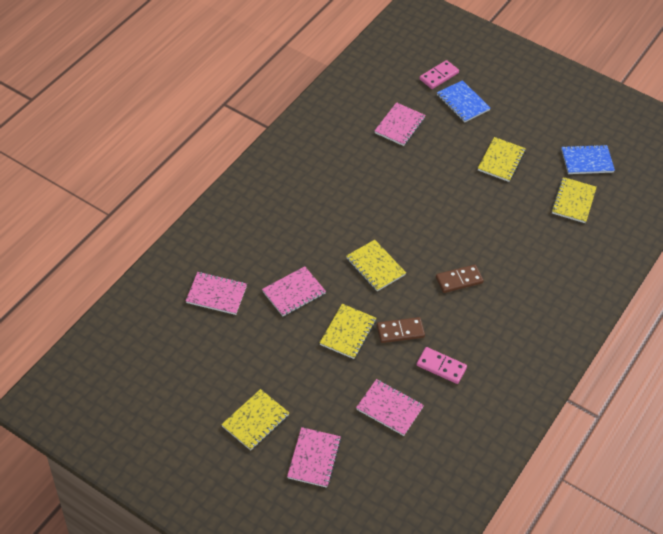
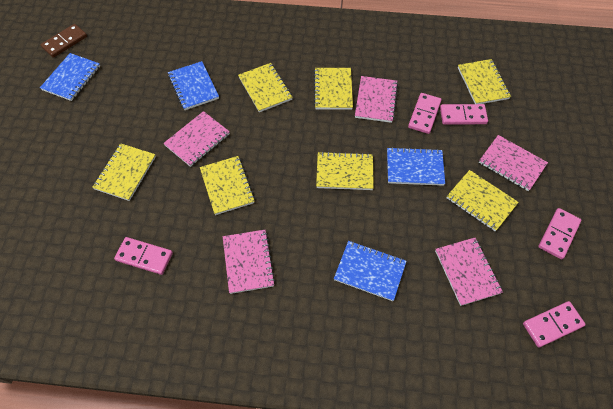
blue notebook: [437,80,490,123] [561,145,615,174] = 2 -> [40,53,100,101] [168,61,219,110] [334,241,406,301] [387,147,445,186] = 4
brown domino: [377,317,425,343] [436,265,484,293] = 2 -> [41,24,87,58] = 1
pink domino: [416,347,467,384] [419,60,459,89] = 2 -> [114,237,173,275] [408,93,441,134] [440,104,488,125] [523,301,586,348] [538,208,581,259] = 5
yellow notebook: [221,389,289,451] [320,304,376,359] [346,240,406,291] [478,137,526,182] [551,177,597,223] = 5 -> [92,143,156,201] [200,156,255,215] [238,63,293,112] [314,68,353,109] [316,151,374,190] [447,170,519,231] [458,59,511,104] = 7

